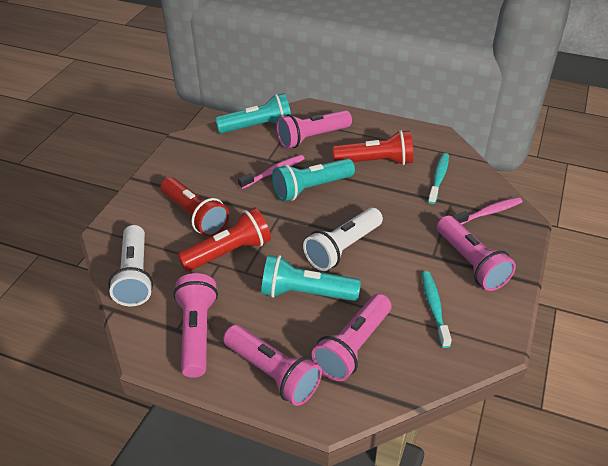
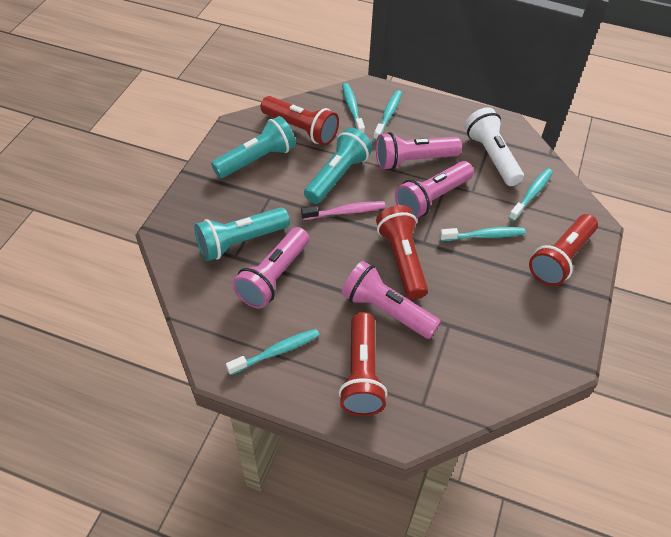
pink flashlight: [173,273,218,378] [223,325,322,406] [276,110,352,149] [312,294,391,381] [437,216,516,291] = 5 -> [232,227,309,309] [341,261,441,339] [376,132,462,170] [395,161,474,218] = 4
pink toothbrush: [238,155,305,189] [452,197,523,225] = 2 -> [301,201,386,220] = 1
red flashlight: [161,177,229,237] [177,207,271,272] [333,130,413,165] = 3 -> [261,96,339,145] [339,312,387,416] [376,205,428,299] [529,214,598,286] = 4
turquoise toothbrush: [422,271,452,348] [428,153,449,204] = 2 -> [226,329,320,375] [342,83,365,134] [373,90,402,141] [439,227,526,241] [508,168,553,221] = 5
white flashlight: [108,225,153,306] [303,208,383,271] = 2 -> [465,107,524,186] = 1

